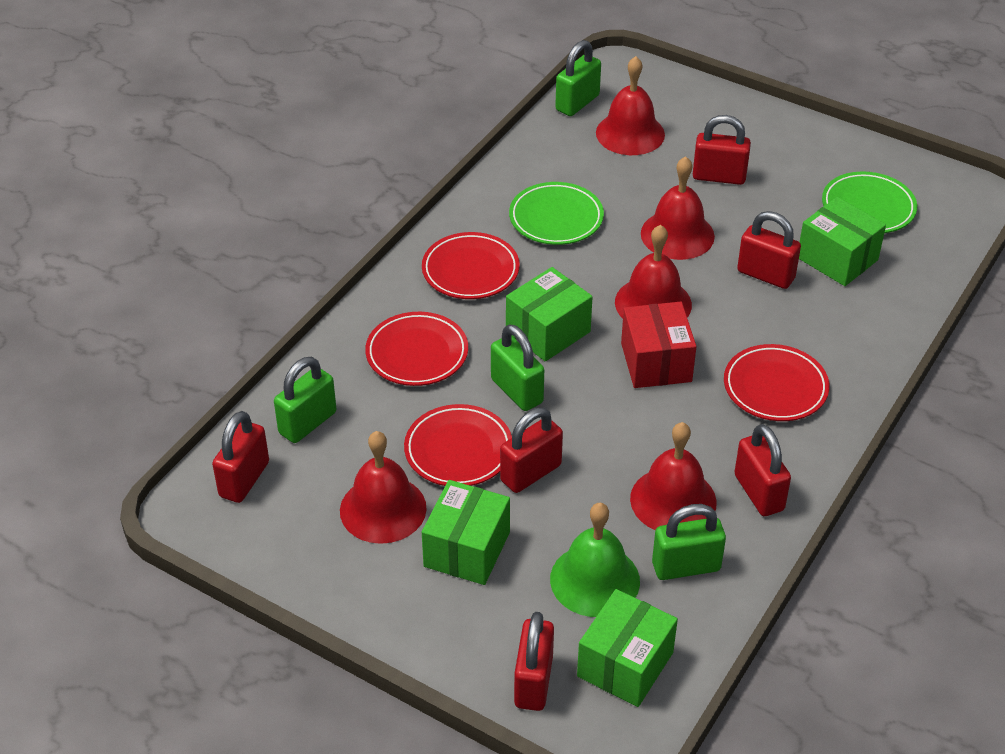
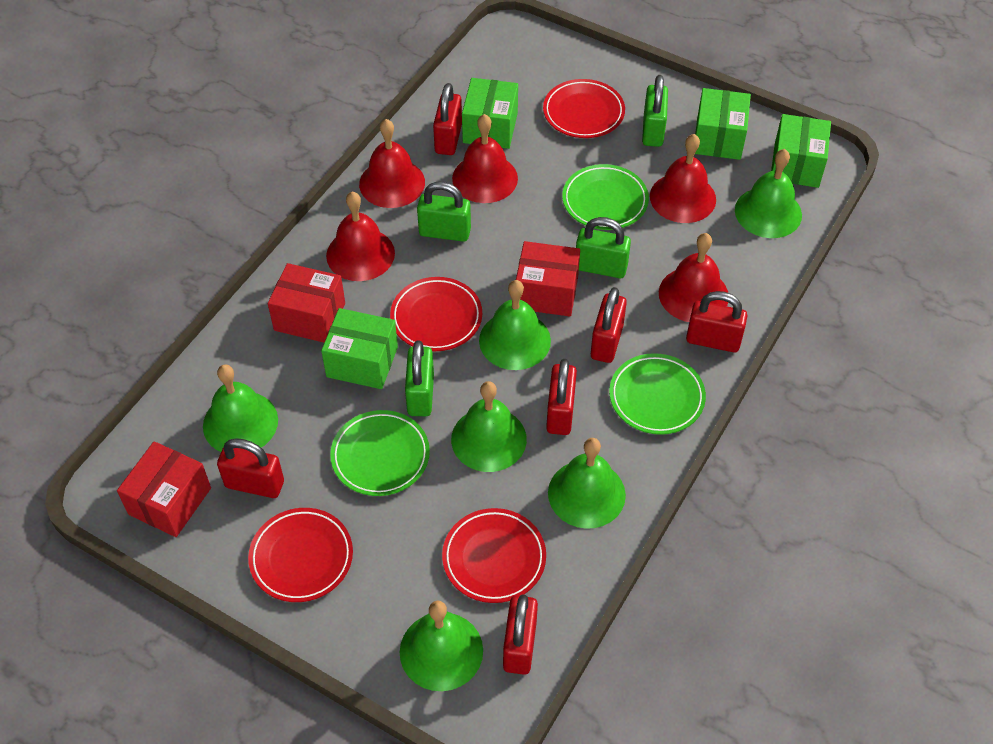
green bell: [550,503,640,617] = 1 -> [203,364,278,452] [400,601,483,691] [451,381,527,472] [479,280,551,370] [548,438,626,529] [735,149,802,238] = 6
green plate: [509,182,604,245] [822,172,917,233] = 2 -> [330,410,430,496] [562,164,649,230] [609,353,706,435] = 3
red box: [621,302,697,388] = 1 -> [117,441,211,537] [268,263,345,342] [516,241,580,317] = 3

